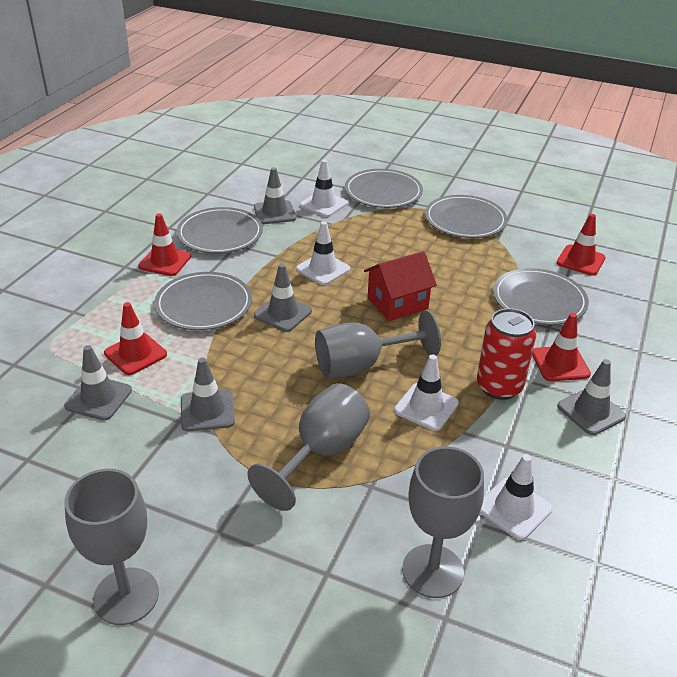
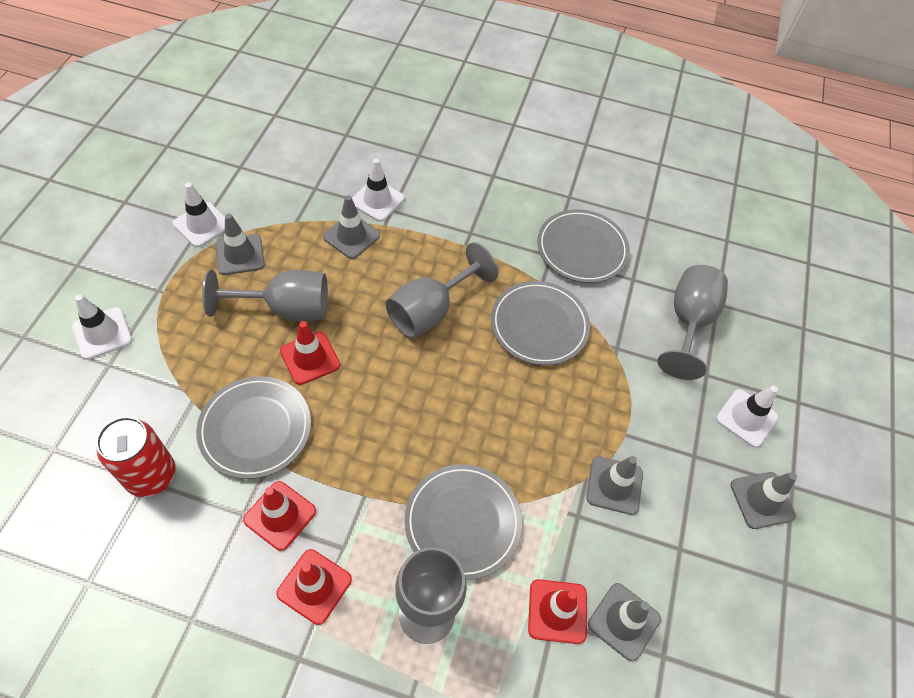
grey plate: [154,272,252,330] [177,207,263,253] [345,169,423,208] [425,195,508,238] [493,268,589,325] = 5 -> [196,376,311,479] [404,464,522,580] [491,281,590,365] [537,209,630,283] = 4
red house: [364,251,437,321] = 1 -> none = 0

